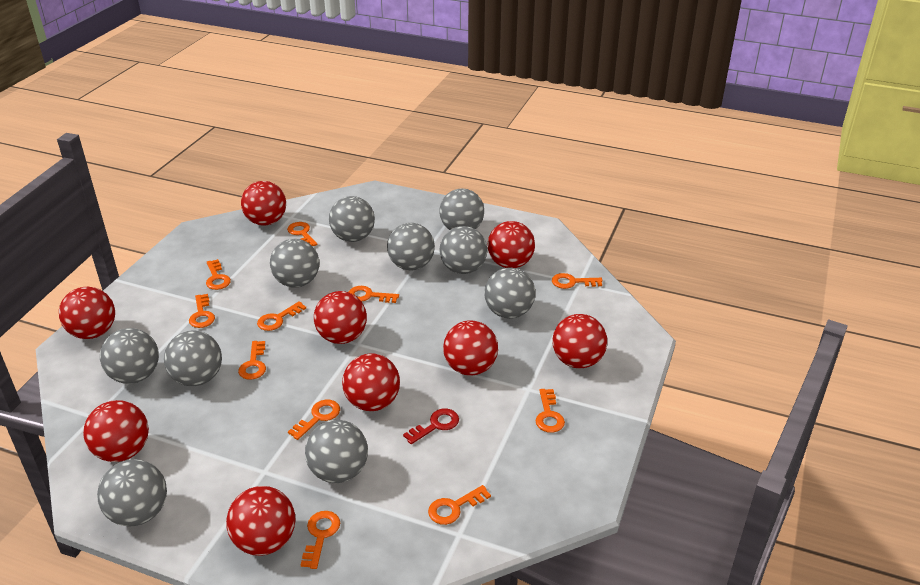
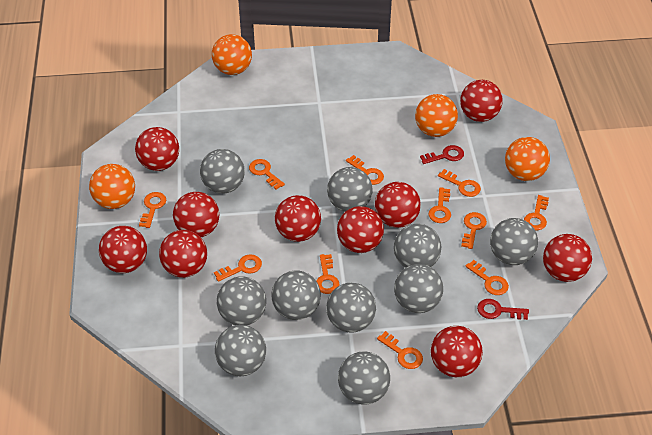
orange ball: none = 0 -> [89,164,135,209] [212,34,252,75] [415,94,458,137] [505,137,550,181] = 4
red ball: [59,287,115,339] [83,400,149,462] [226,486,296,556] [241,181,286,226] [314,291,367,344] [342,353,400,411] [443,320,498,375] [487,221,535,268] [552,314,607,368] = 9 -> [99,226,147,273] [135,127,179,171] [159,230,207,278] [173,192,220,237] [275,195,321,242] [337,206,384,253] [375,182,421,228] [431,326,483,377] [460,80,503,122] [543,234,592,282] = 10
red key: [403,408,459,444] = 1 -> [420,145,464,164] [477,299,529,320] = 2

